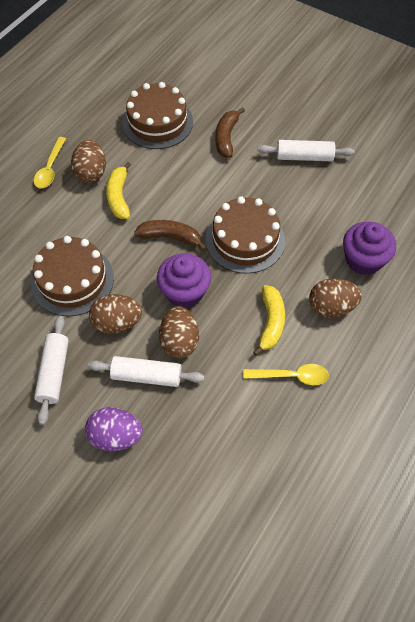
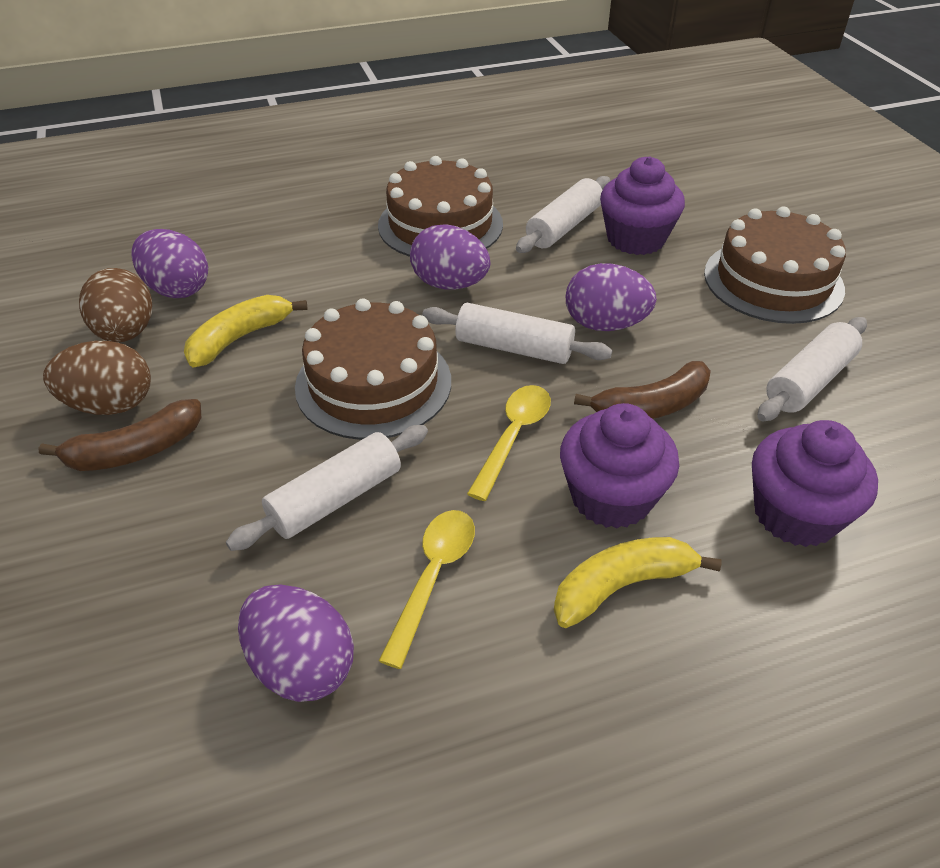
brown egg: [71,140,106,183] [89,294,142,334] [159,306,199,358] [309,278,362,318] = 4 -> [43,341,151,415] [79,268,152,342] = 2
purple cupcake: [157,253,211,308] [343,222,396,275] = 2 -> [560,403,679,529] [600,157,685,255] [752,420,878,547] = 3
purple egg: [85,407,143,451] = 1 -> [131,229,208,298] [238,585,354,702] [410,224,490,290] [566,263,657,331] = 4
white rolling pin: [34,316,69,425] [88,356,204,387] [257,140,354,161] = 3 -> [226,425,428,551] [422,303,612,364] [516,176,610,253] [757,317,867,421] = 4

